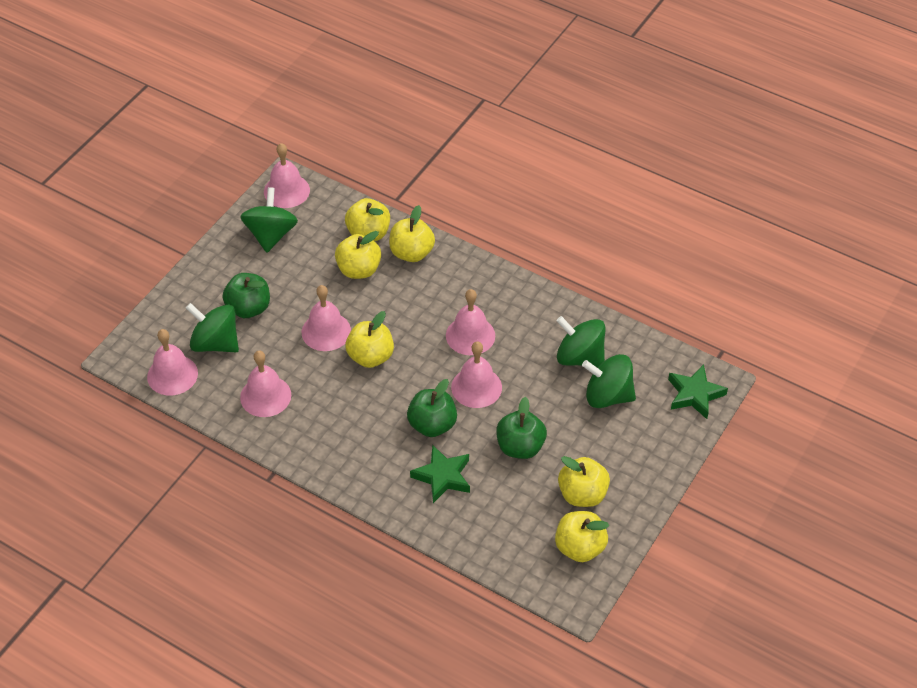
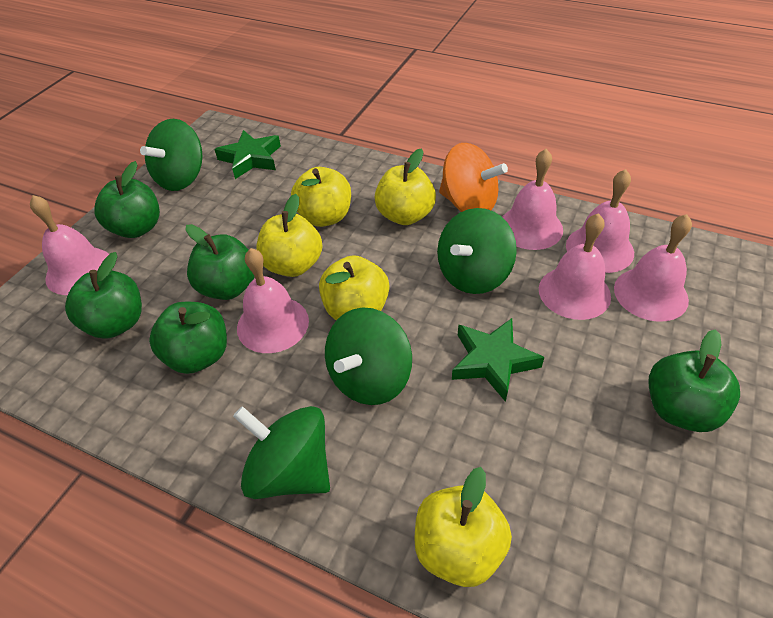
green apple: [223,273,270,318] [407,379,457,437] [496,397,547,459] = 3 -> [65,252,142,339] [94,161,160,238] [149,302,227,374] [185,224,255,300] [649,329,740,432] = 5
orange spinning top: none = 0 -> [439,143,508,212] = 1
yellow apple: [335,231,381,279] [345,198,390,241] [345,311,394,368] [389,205,435,262] [555,511,609,562] [558,456,610,507] = 6 -> [256,194,323,277] [291,167,351,227] [319,255,389,320] [374,148,436,225] [414,467,512,587] = 5

